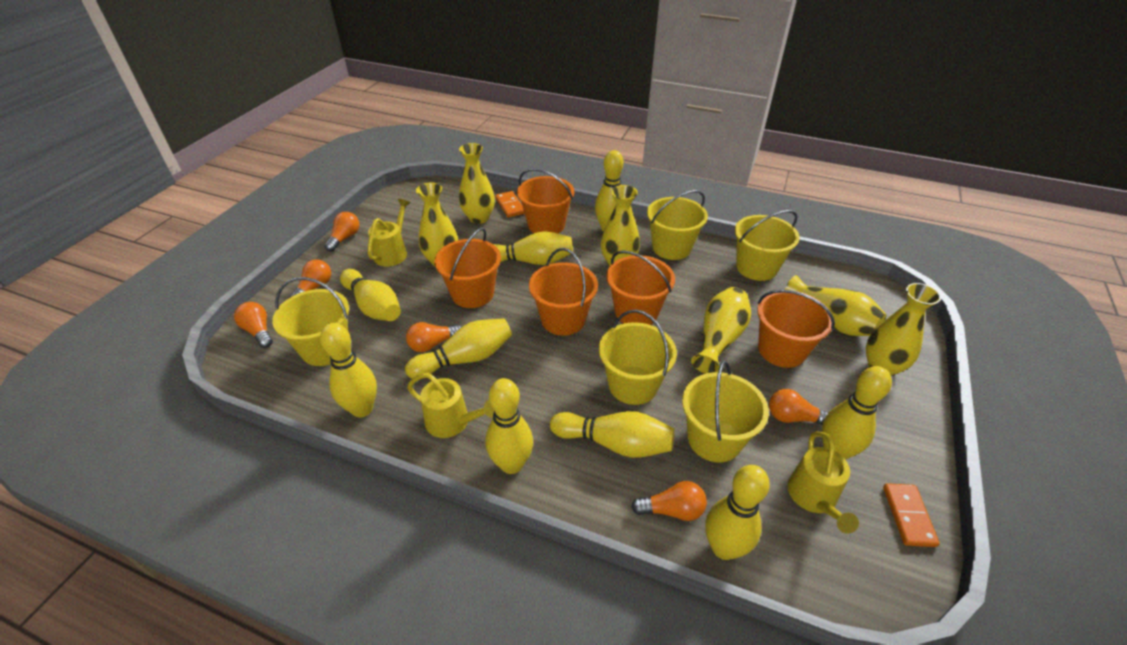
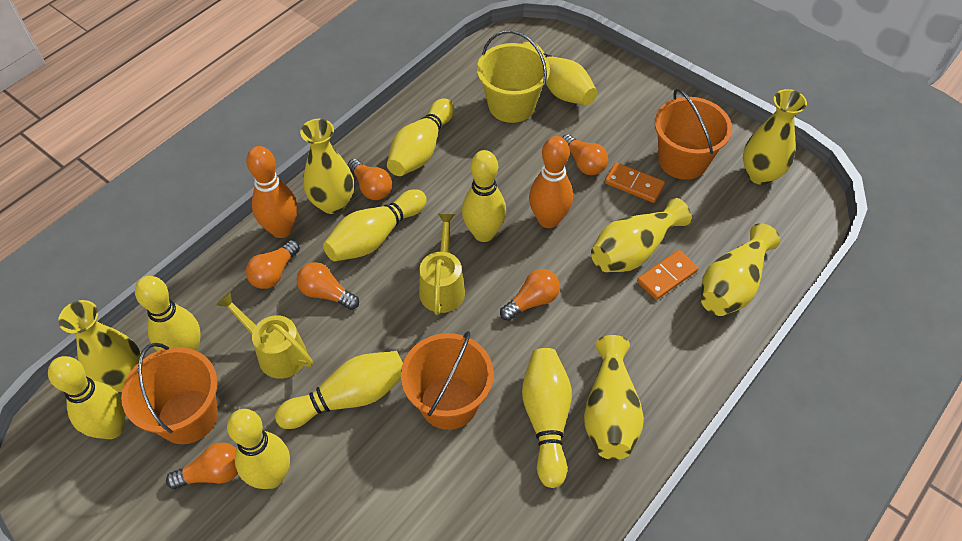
orange bowling pin: none = 0 -> [246,146,297,238] [529,136,573,228] = 2
orange bucket: [434,228,501,308] [517,168,574,234] [529,248,598,336] [607,250,675,325] [757,290,835,368] = 5 -> [121,343,218,444] [401,331,494,430] [655,88,732,180] = 3
yellow bucket: [272,277,349,366] [599,309,677,405] [647,190,708,260] [682,360,769,462] [735,210,800,281] = 5 -> [477,30,550,123] = 1
yellow watering can: [368,199,410,267] [407,373,494,438] [787,431,859,534] = 3 -> [216,292,313,379] [419,213,465,315] = 2

